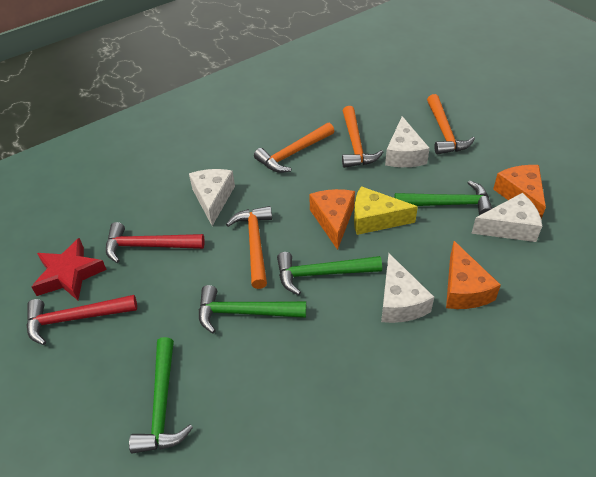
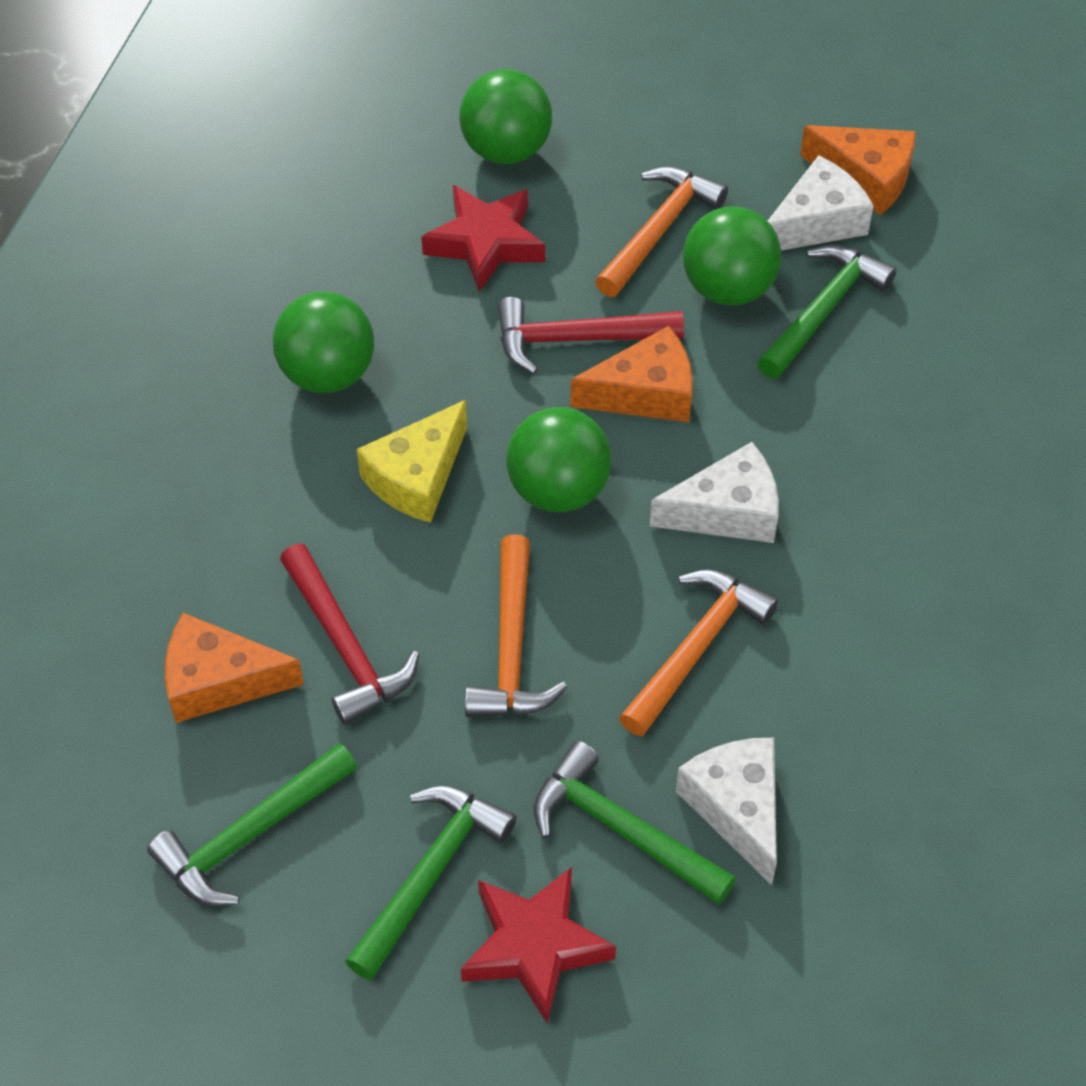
green ball: none = 0 -> [273,291,374,393] [459,69,552,164] [506,407,612,512] [683,206,781,305] = 4
orange hammer: [226,206,272,289] [254,123,334,173] [342,106,383,168] [427,94,475,154] = 4 -> [465,534,567,717] [595,166,728,297] [619,570,778,736] = 3
red star: [32,238,107,300] = 1 -> [421,185,545,292] [461,867,616,1024] = 2
white cheese: [189,169,235,226] [381,253,434,323] [385,116,430,167] [471,193,542,242] = 4 -> [650,442,779,543] [676,738,777,885] [768,155,874,250] = 3

